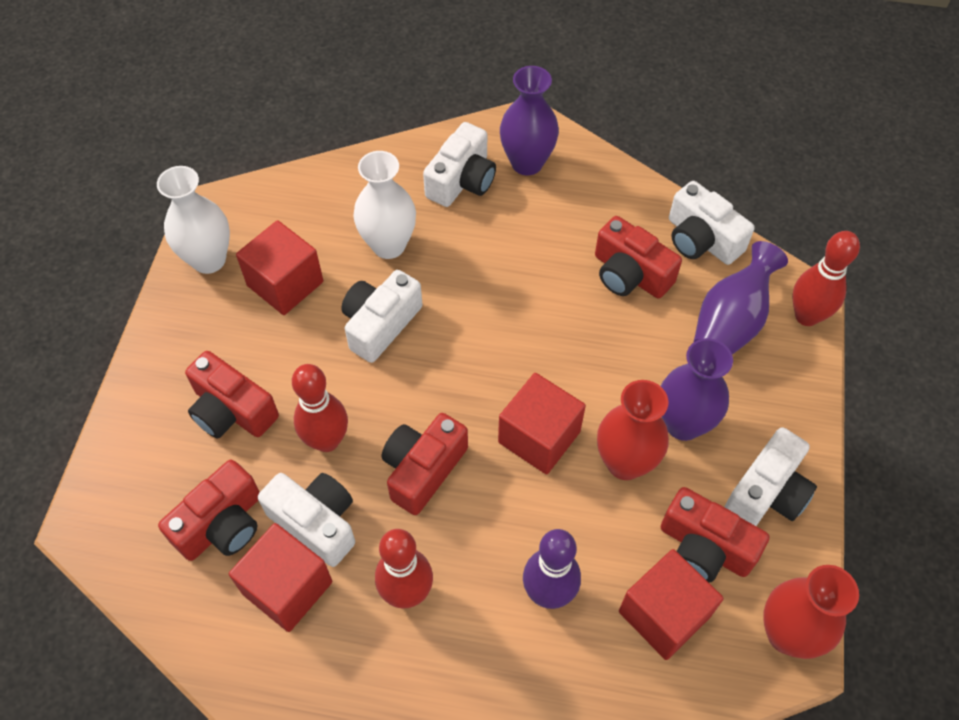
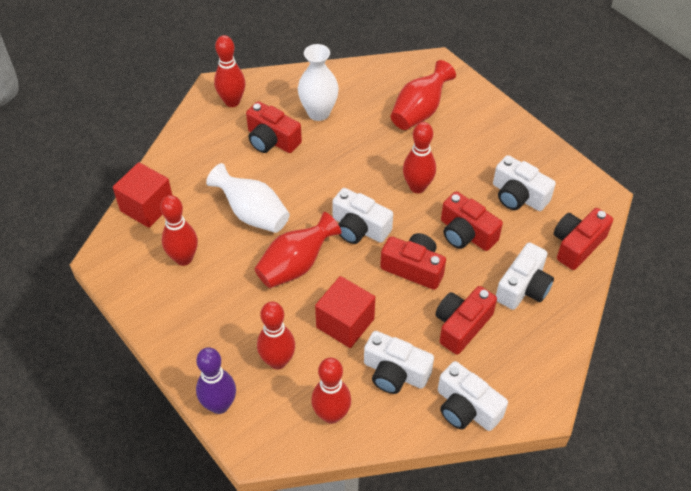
purple vase: [500,66,559,175] [661,338,733,441] [693,241,788,355] = 3 -> none = 0
red bowling pin: [292,364,348,452] [375,529,433,609] [792,231,860,326] = 3 -> [160,195,198,266] [214,35,245,107] [257,302,295,370] [311,358,351,424] [403,122,436,193] = 5
red cube: [229,523,332,632] [236,220,323,315] [498,373,586,474] [619,549,724,660] = 4 -> [113,162,172,228] [315,276,375,348] = 2

